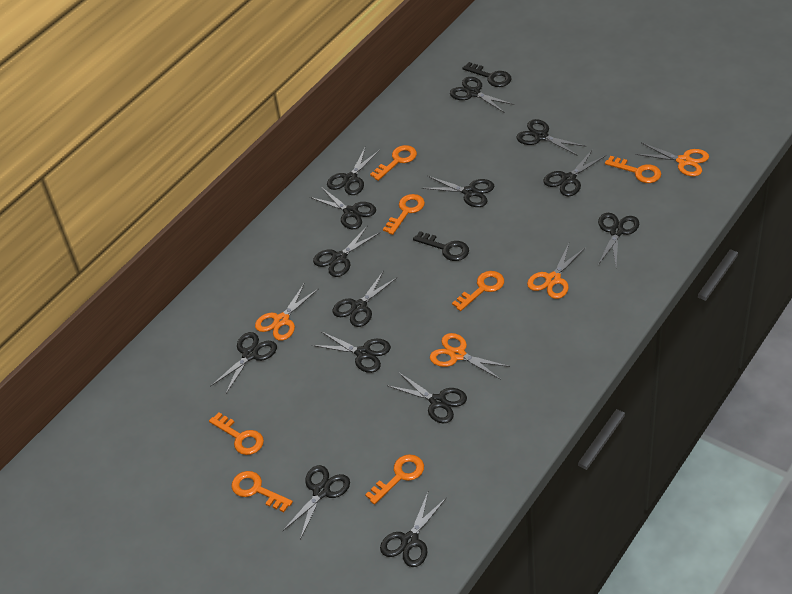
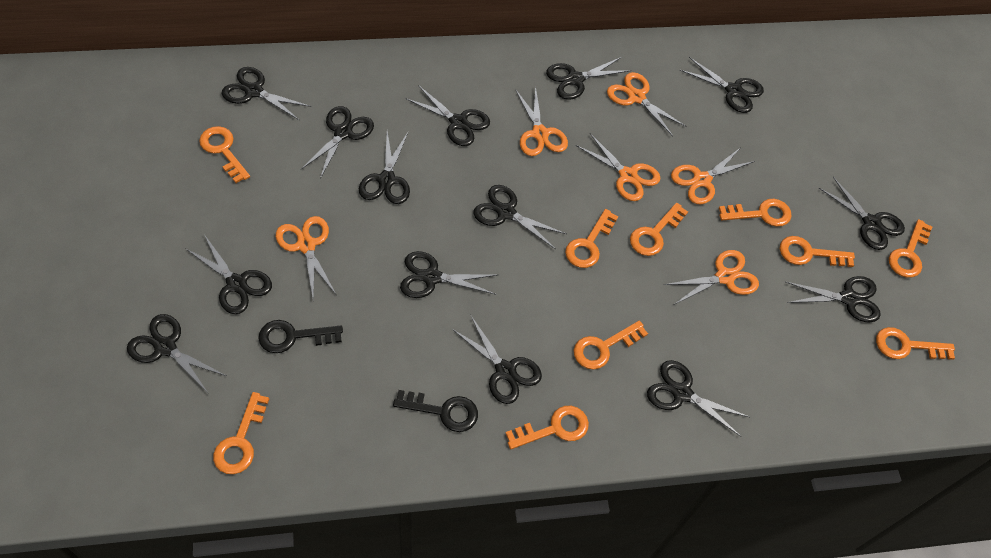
orange key: [209,412,264,455] [231,471,293,512] [365,454,424,504] [370,145,417,181] [383,194,425,235] [452,271,504,311] [605,156,661,183] = 7 -> [199,126,250,183] [213,392,269,474] [506,406,589,449] [565,209,618,268] [574,321,648,369] [630,203,688,256] [719,199,792,227] [780,236,855,267] [876,327,955,360] [889,219,932,278] = 10
orange scissors: [255,284,319,341] [430,333,510,380] [527,244,585,299] [635,143,709,176] = 4 -> [276,216,336,297] [515,85,568,156] [576,133,660,201] [607,72,687,136] [664,250,759,304] [671,148,755,205] = 6

